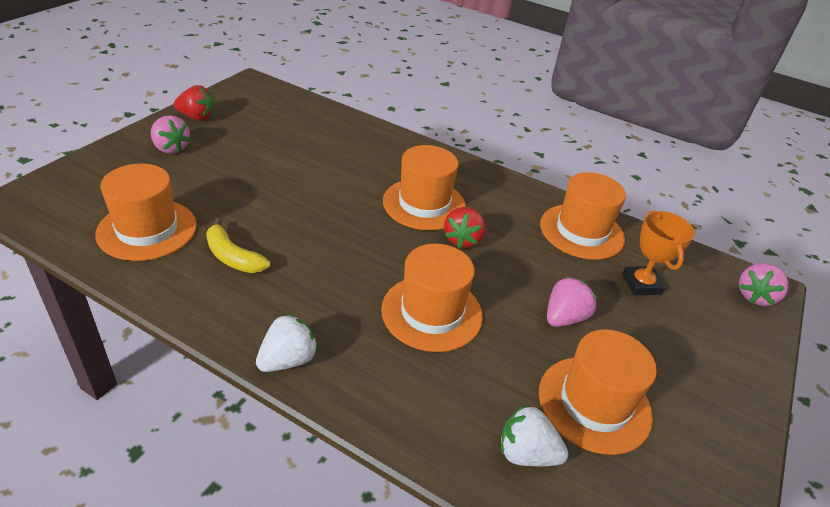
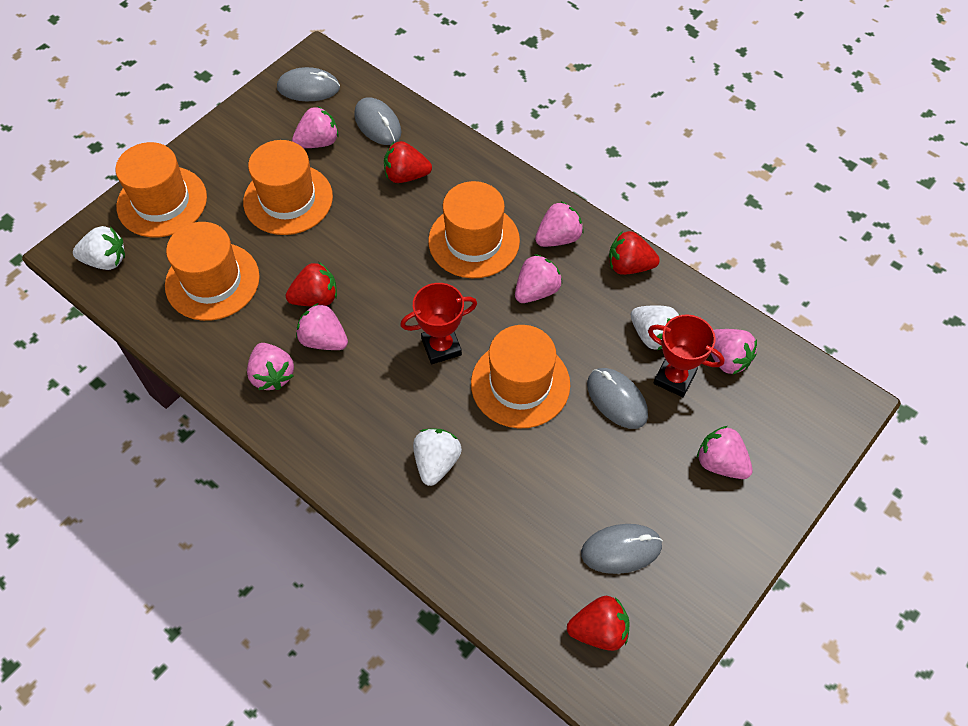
grey mouse: none = 0 -> [277,67,340,101] [354,98,401,145] [581,524,663,574] [587,368,648,429] = 4
orange trophy: [622,210,695,295] = 1 -> none = 0
pink strawberry: [151,115,191,154] [547,277,598,327] [739,263,789,306] = 3 -> [247,343,294,390] [292,106,339,148] [296,303,348,350] [515,254,562,303] [535,201,584,247] [697,426,753,479] [711,329,757,375] = 7
red strawberry: [174,85,215,121] [444,207,486,248] = 2 -> [286,262,337,306] [384,141,432,183] [567,596,630,651] [609,231,660,275] = 4
red trophy: none = 0 -> [400,283,477,364] [648,314,725,397] = 2
white strawberry: [256,314,318,372] [501,405,568,466] = 2 -> [73,226,125,270] [413,428,462,486] [631,305,679,350] = 3
yellow banana: [206,218,270,273] = 1 -> none = 0

